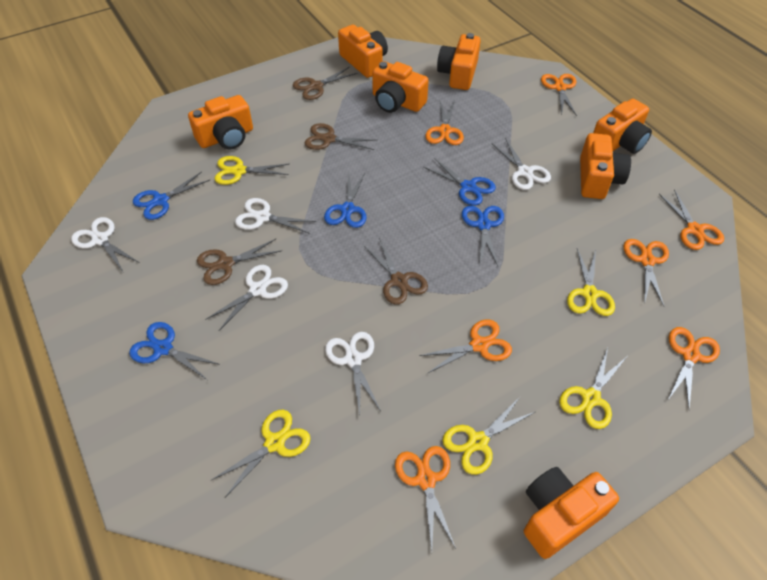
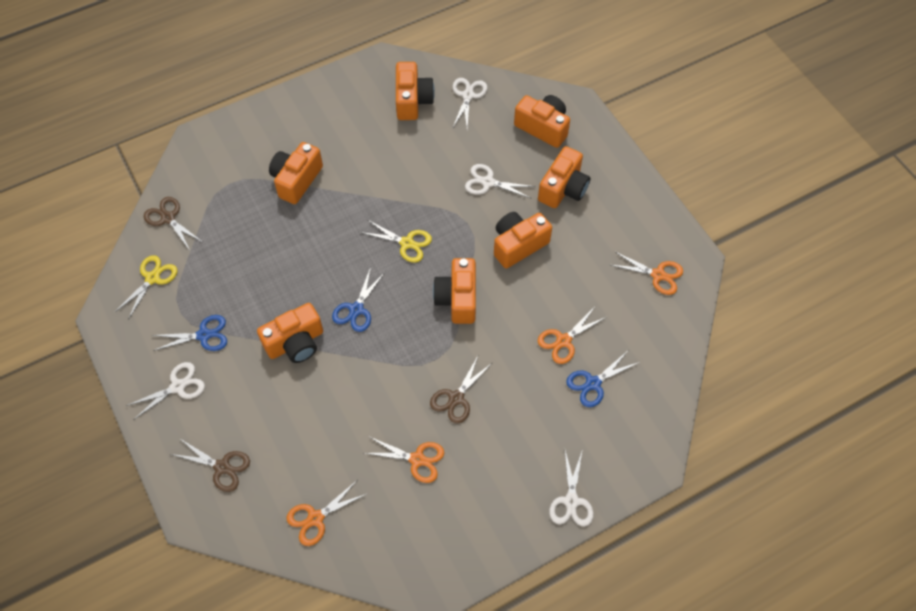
blue scissors: [129,322,219,380] [133,171,210,220] [324,173,367,228] [423,158,496,206] [462,206,504,266] = 5 -> [152,315,227,351] [332,267,385,332] [566,352,639,407] = 3
brown scissors: [197,239,281,285] [293,67,358,100] [305,123,376,150] [363,238,428,305] = 4 -> [144,197,202,249] [171,438,250,492] [430,354,492,424] = 3
orange scissors: [395,446,456,551] [419,319,512,374] [426,100,464,145] [541,74,577,116] [624,239,669,306] [659,189,724,250] [668,327,720,409] = 7 -> [287,481,366,546] [365,437,444,483] [538,308,606,364] [611,251,683,295] = 4
white scissors: [71,217,140,272] [205,265,288,331] [235,198,316,234] [325,332,381,415] [492,138,551,190] = 5 -> [126,362,205,420] [452,78,487,129] [465,164,535,199] [549,449,593,526] = 4
yellow scissors: [211,410,311,497] [215,156,289,185] [443,397,535,475] [559,347,627,429] [567,248,615,316] = 5 -> [115,255,177,320] [360,220,432,263] = 2

